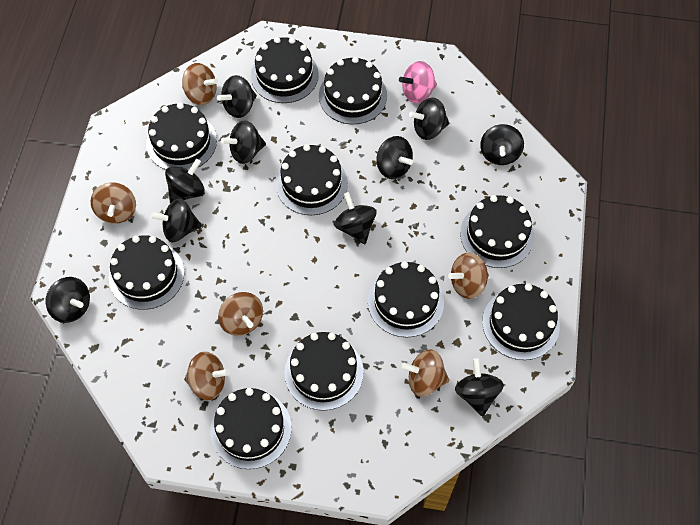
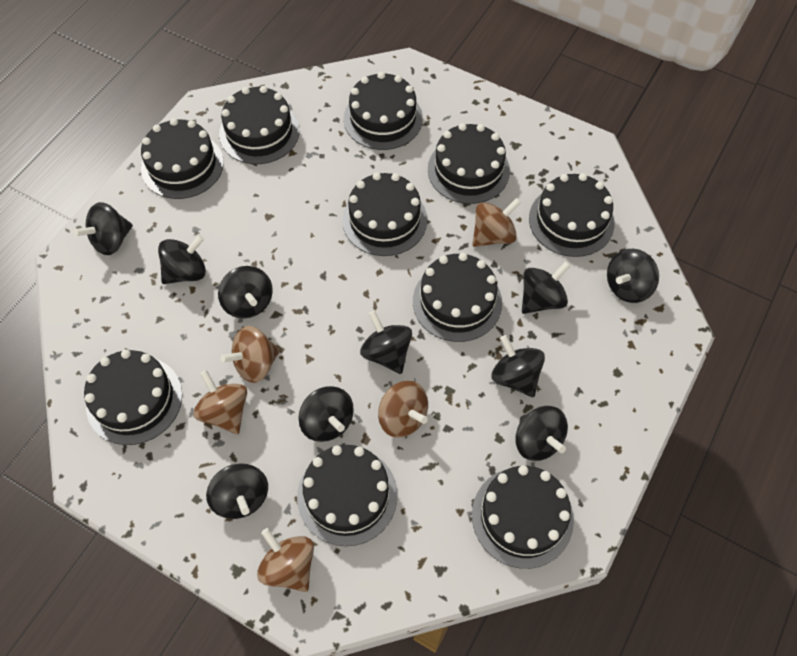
brown spinning top: [91,182,136,224] [182,63,218,105] [184,352,230,400] [218,292,263,336] [401,350,449,397] [448,253,489,299] = 6 -> [193,370,247,434] [221,326,280,383] [257,528,314,592] [378,381,428,438] [472,198,521,247] = 5
pink spinning top: [399,61,437,103] = 1 -> none = 0

